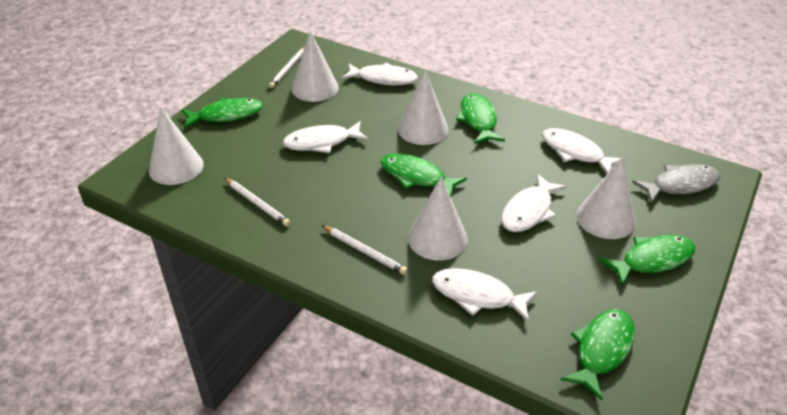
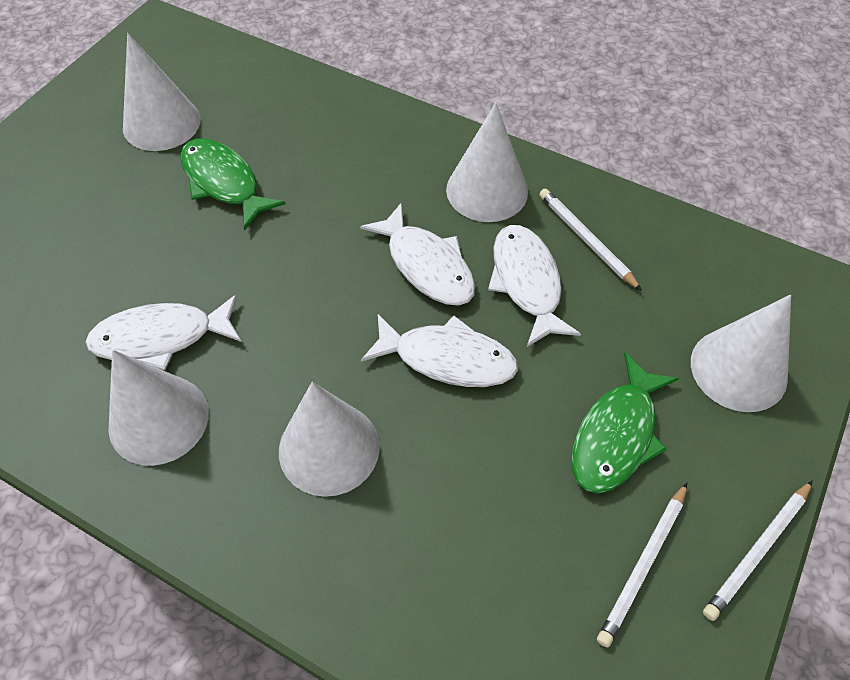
green fish: [182,98,263,128] [381,153,467,197] [456,93,505,144] [560,309,635,400] [599,235,695,285] = 5 -> [180,139,286,231] [572,353,679,494] = 2
grey fish: [632,164,720,203] = 1 -> none = 0
white fish: [283,121,368,153] [341,63,418,85] [432,268,538,322] [501,174,567,232] [542,128,625,174] = 5 -> [85,294,242,370] [360,202,475,305] [361,314,518,387] [488,225,581,347] = 4

